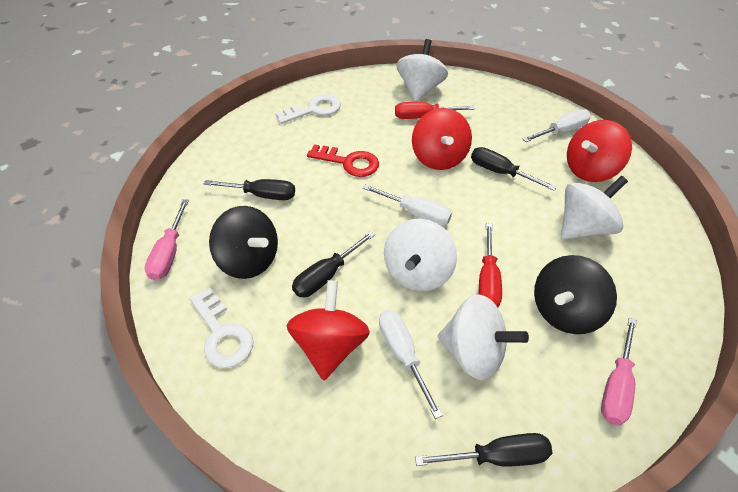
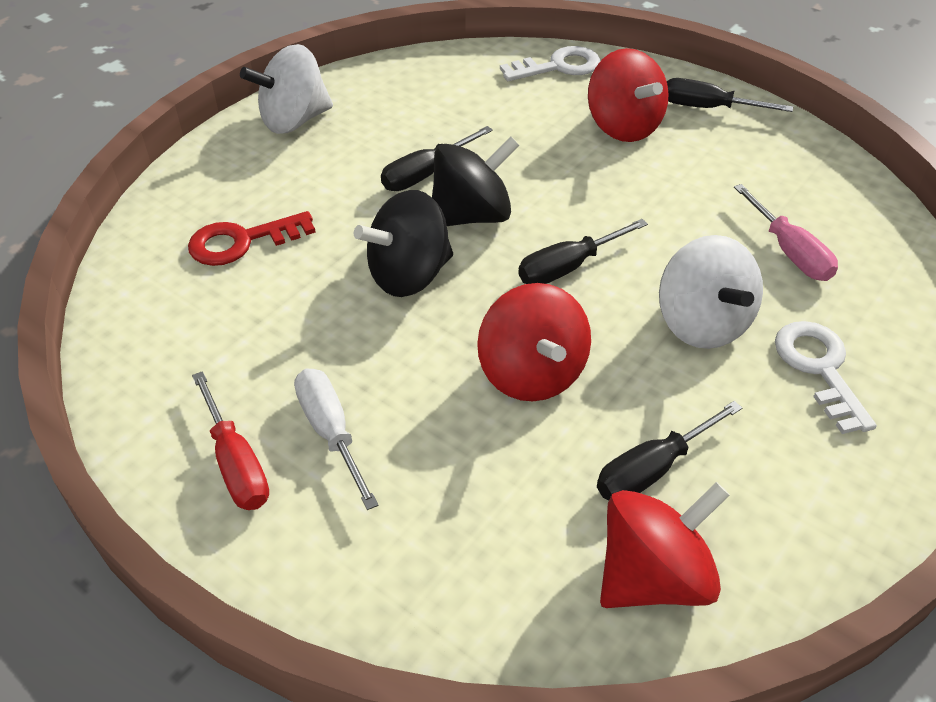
pink screwdriver: [144,199,189,281] [601,317,637,426] = 2 -> [734,184,838,281] = 1
red screwdriver: [395,102,475,119] [479,223,502,308] = 2 -> [192,371,269,510] = 1
white screwdriver: [363,184,452,226] [379,310,443,419] [523,109,591,142] = 3 -> [294,369,379,510] = 1
white spinning top: [384,219,457,291] [397,39,448,102] [438,294,529,380] [561,176,628,239] = 4 -> [240,44,333,134] [659,235,763,349] = 2

